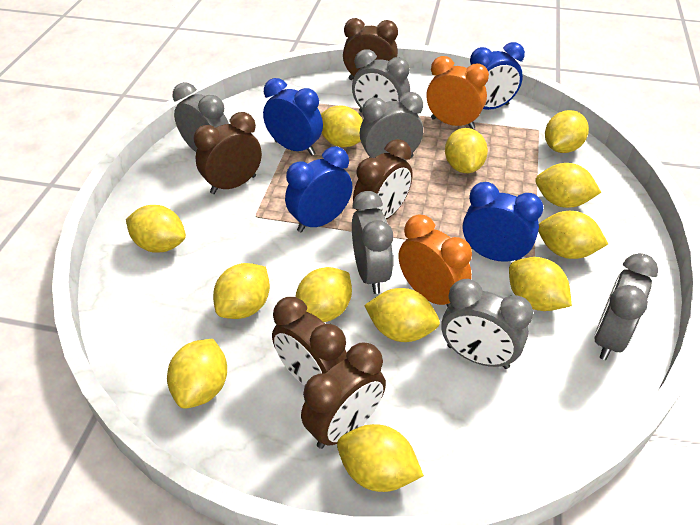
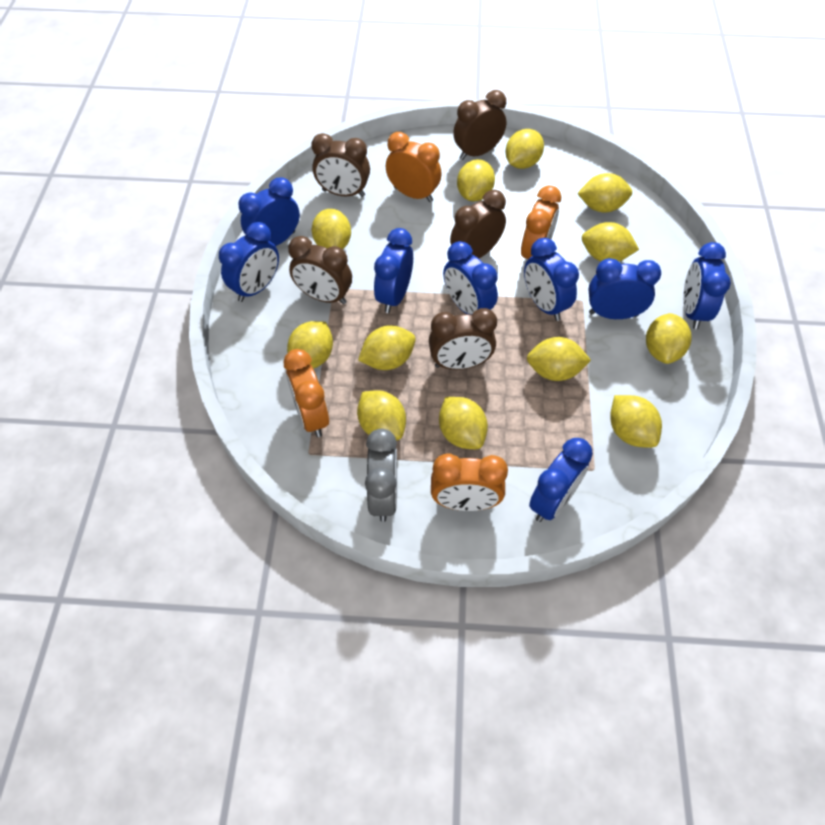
blue clock: [263,78,323,156] [285,147,353,232] [463,182,543,262] [470,42,525,110] = 4 -> [219,222,279,302] [238,177,300,246] [374,228,413,313] [443,241,498,314] [524,238,579,321] [529,438,593,522] [589,258,661,319] [683,242,731,329] = 8
grey clock: [173,82,229,152] [352,49,410,113] [352,191,393,294] [360,92,423,159] [441,279,533,369] [594,253,658,360] = 6 -> [365,429,397,522] = 1
orange clock: [398,214,472,307] [427,56,489,129] = 2 -> [284,349,329,437] [386,132,441,202] [431,453,508,511] [521,186,561,259] = 4

